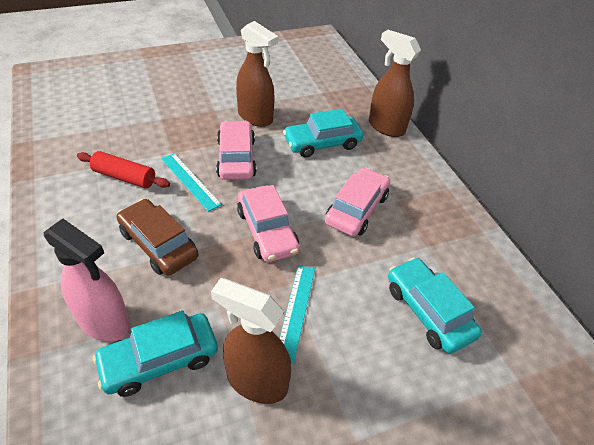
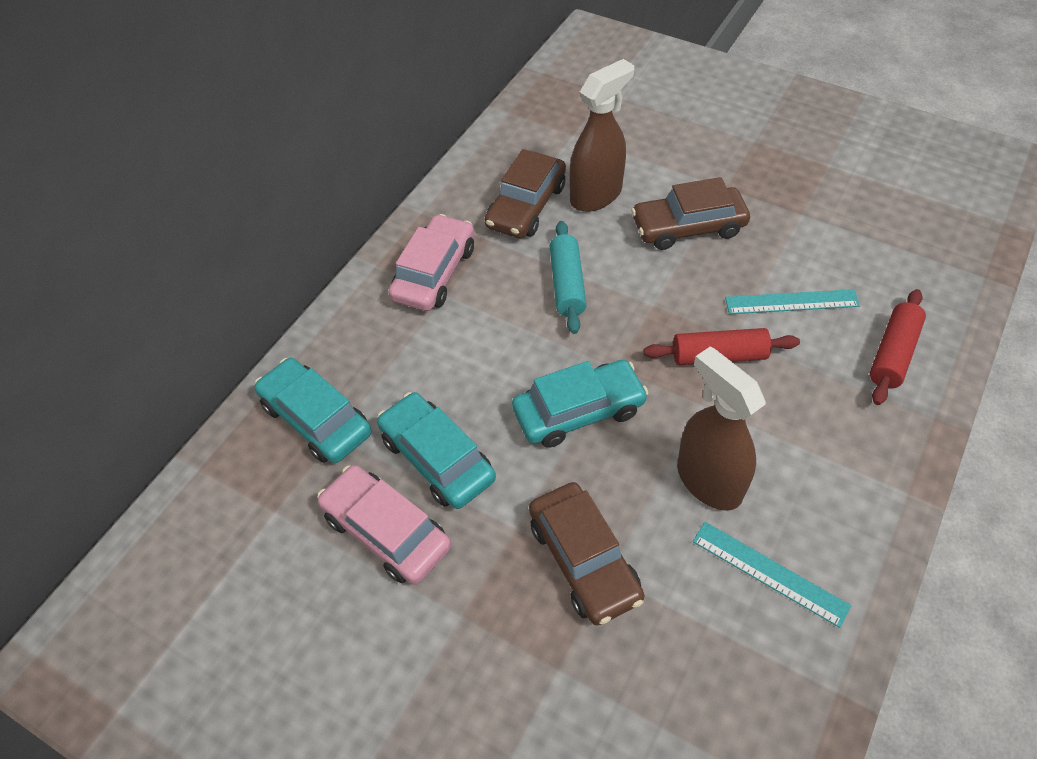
brown car: [117,199,199,276] = 1 -> [485,149,566,238] [529,482,645,625] [631,177,750,250] = 3
brown spray bottle: [211,278,292,404] [236,21,278,127] [369,30,421,137] = 3 -> [570,59,634,212] [677,346,766,511] = 2
pink car: [216,121,256,180] [237,185,300,262] [325,168,390,237] = 3 -> [317,465,451,584] [388,214,474,311] = 2
pink spray bottle: [44,219,130,342] = 1 -> none = 0
red rolling pin: [77,151,170,188] = 1 -> [643,328,800,365] [870,289,926,405] = 2
turquoise rolling pin: none = 0 -> [550,221,587,334] = 1

